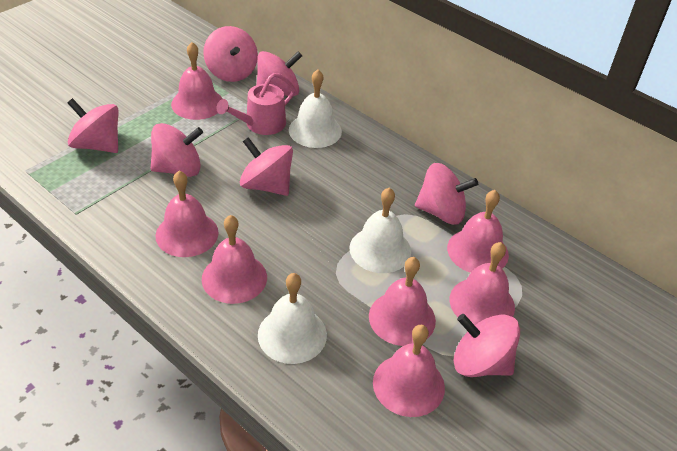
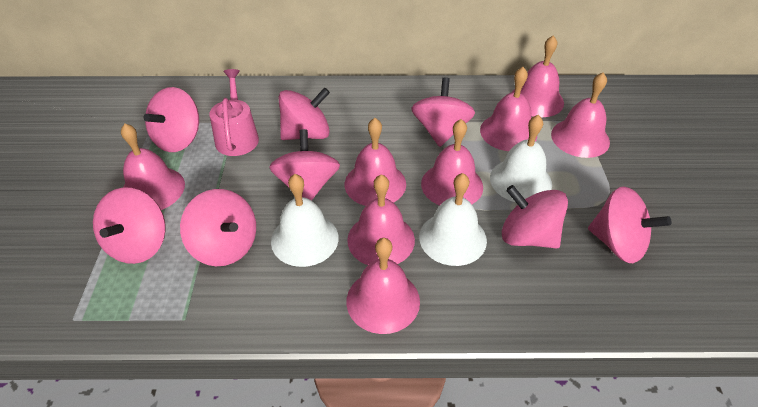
pink bell: [155,171,219,257] [171,42,223,120] [202,215,267,304] [369,257,436,346] [373,325,445,417] [447,190,509,273] [450,242,515,325] = 7 -> [121,123,185,210] [345,118,406,206] [346,238,420,334] [347,174,415,265] [421,119,483,206] [480,67,537,151] [512,35,564,117] [551,72,610,158] = 8
pink spinning top: [67,98,119,153] [151,123,203,177] [203,26,258,82] [240,137,293,196] [256,51,302,96] [415,163,478,225] [454,314,520,377] = 7 -> [93,187,166,264] [144,87,199,152] [180,189,256,266] [269,129,340,201] [278,88,330,140] [411,77,475,147] [502,185,568,249] [588,186,671,263] = 8

